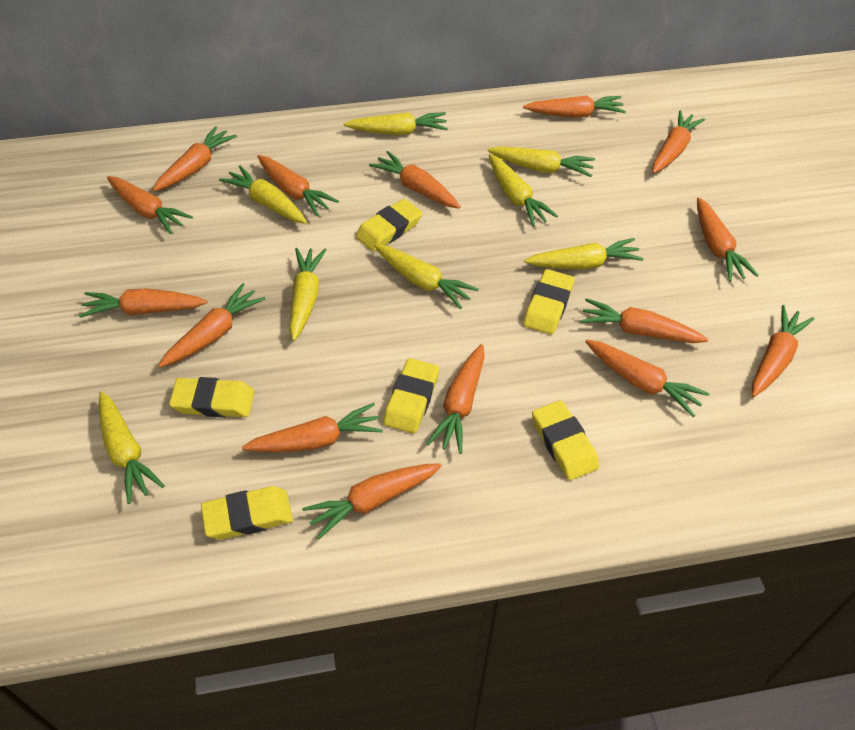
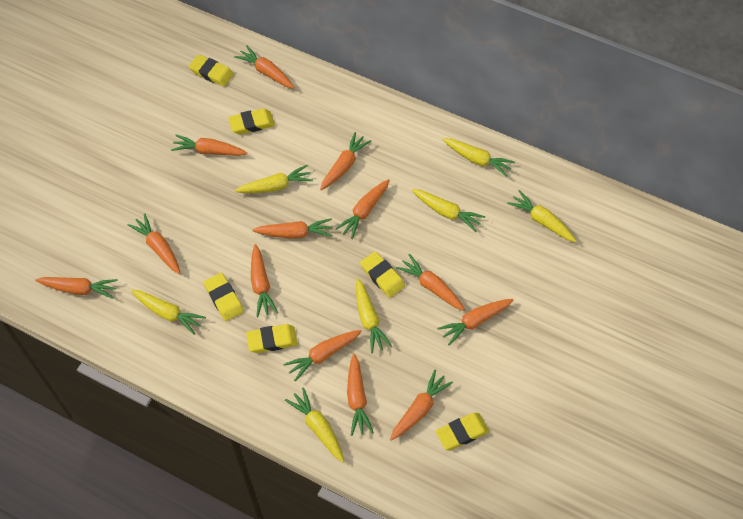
orange carrot: [79,288,208,318] [107,176,193,234] [153,126,237,191] [158,283,266,367] [242,403,383,452] [257,155,339,216] [302,463,442,540] [369,151,461,209] [426,344,485,454] [523,96,626,118] [580,298,708,343] [585,340,709,417] [652,110,705,174] [697,197,759,281] [752,305,814,397] = 15 -> [35,277,118,298] [127,213,181,274] [171,135,248,156] [234,45,294,89] [251,244,278,317] [252,218,333,239] [283,330,362,382] [320,132,371,190] [335,179,390,239] [347,354,374,436] [390,370,453,441] [396,254,465,311] [437,299,513,346] = 13
yellow carrot: [99,391,165,504] [219,165,307,224] [289,248,326,341] [343,112,448,135] [374,244,479,309] [488,147,595,177] [489,154,558,226] [524,238,644,269] = 8 -> [131,290,206,335] [235,165,313,193] [285,387,344,462] [356,278,393,353] [412,189,485,232] [442,138,515,177] [507,190,577,243] = 7

